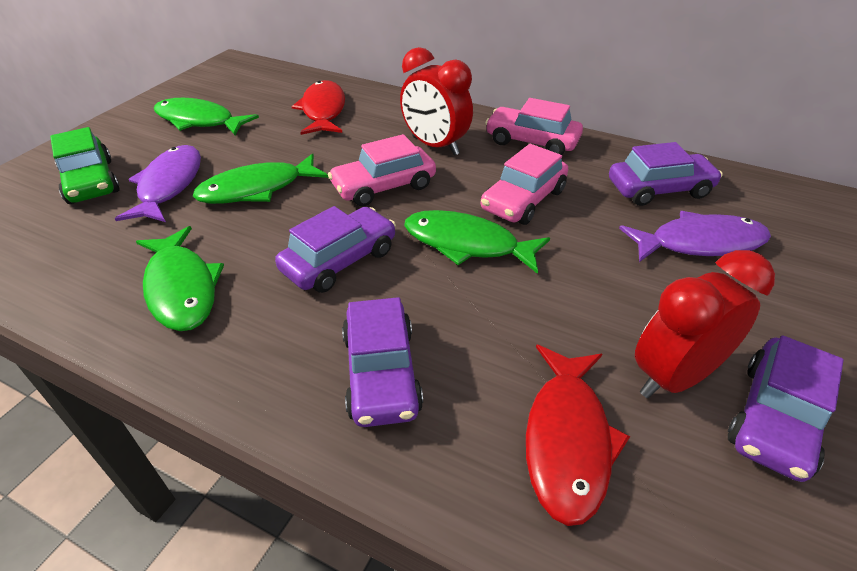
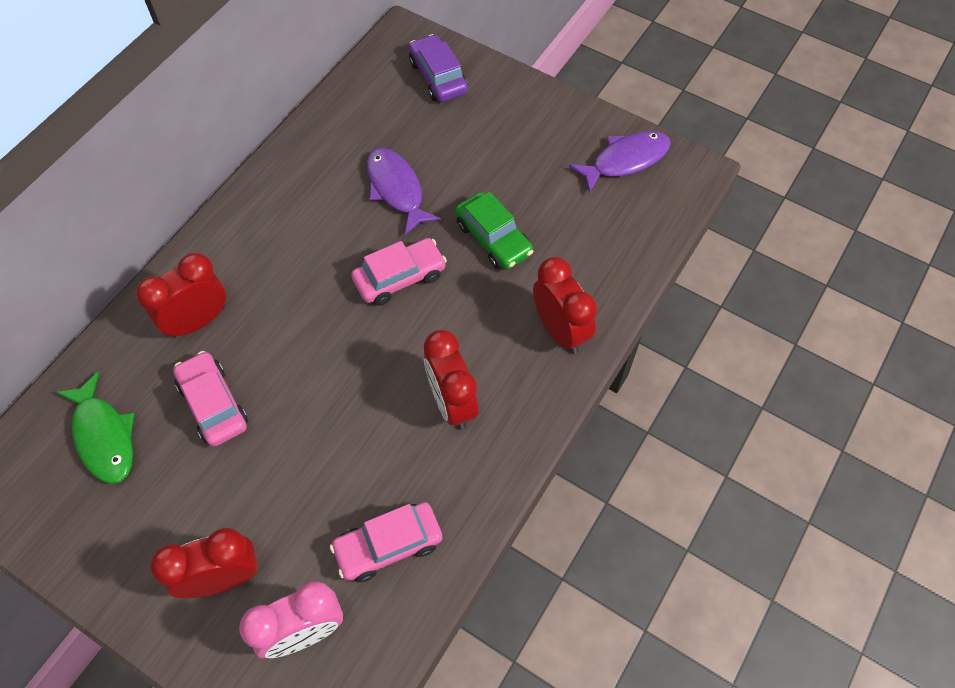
green fish: [136,226,224,331] [154,98,259,135] [193,153,329,204] [404,210,550,274] = 4 -> [56,371,134,484] = 1
pink clock: none = 0 -> [239,581,343,658] = 1
purple car: [275,206,396,293] [342,297,423,427] [609,142,723,206] [728,335,844,482] = 4 -> [409,34,468,102] = 1
red clock: [400,47,473,156] [635,250,775,398] = 2 -> [136,253,226,338] [150,528,258,598] [424,330,479,430] [533,257,597,354] = 4
red fish: [292,80,345,135] [526,345,630,526] = 2 -> none = 0

